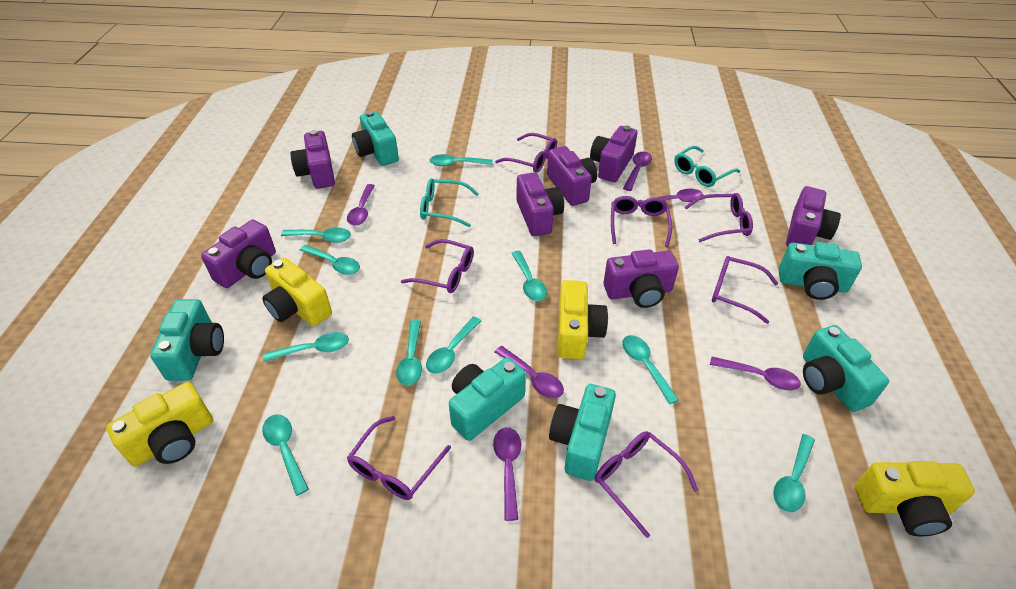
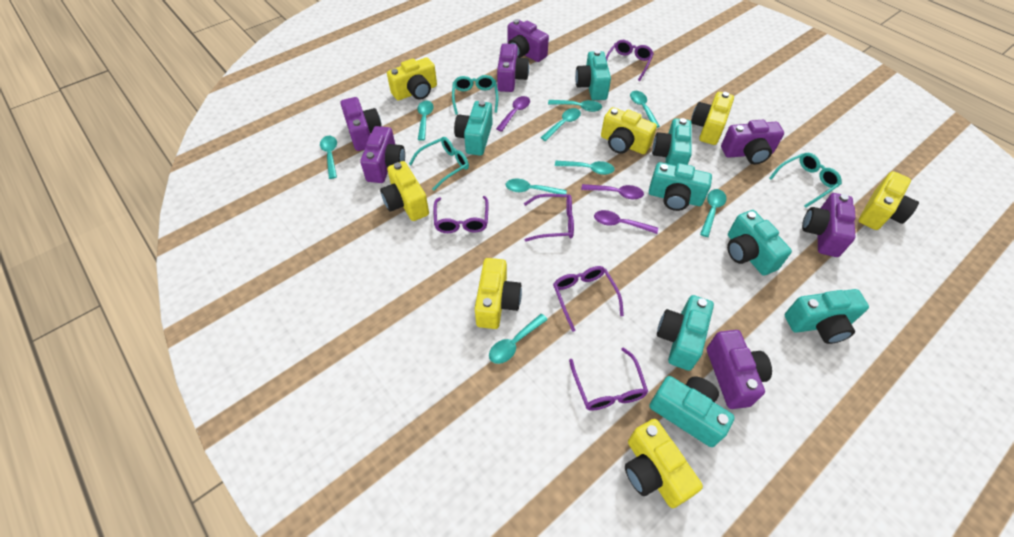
purple glasses: [347,416,451,500] [401,239,474,293] [495,133,557,173] [595,431,698,538] [611,196,672,247] [685,193,753,242] [712,256,779,324] = 7 -> [433,196,489,233] [524,194,574,242] [553,266,624,332] [569,347,648,411] [606,40,654,81] = 5
purple spoon: [347,184,375,226] [493,427,521,521] [495,346,564,399] [623,152,652,191] [638,189,703,208] [710,357,801,390] = 6 -> [496,96,530,132] [581,184,644,199] [594,210,658,234] = 3
turquoise camera: [150,299,224,381] [352,111,399,166] [449,357,526,441] [549,384,616,481] [779,242,862,300] [803,325,889,412] = 6 -> [454,101,493,156] [575,50,611,100] [649,162,712,211] [649,376,735,447] [652,118,692,166] [657,295,714,371] [727,210,792,276] [785,289,869,344] = 8
turquoise glasses: [420,178,479,227] [674,146,740,187] = 2 -> [409,137,469,191] [452,75,498,115] [769,153,842,208] = 3
turquoise spoon: [262,414,309,496] [263,332,349,362] [281,228,351,243] [300,245,360,275] [396,320,422,386] [426,316,481,374] [430,154,493,166] [511,251,547,301] [622,335,679,404] [773,434,815,512] = 10 -> [320,136,337,179] [418,101,434,141] [489,314,548,364] [506,179,567,194] [540,108,581,141] [548,100,602,112] [555,161,615,175] [630,91,660,128] [700,189,726,237] = 9
yellow camera: [106,382,213,467] [262,257,332,326] [558,280,608,359] [855,461,975,536] = 4 -> [380,161,429,221] [387,57,437,100] [475,258,522,329] [601,107,657,154] [625,419,703,508] [691,92,734,145] [858,171,919,230] = 7

